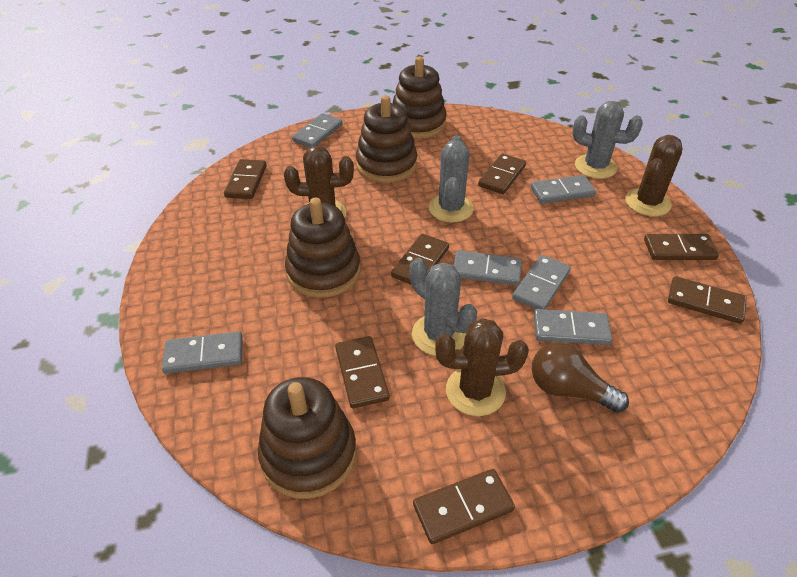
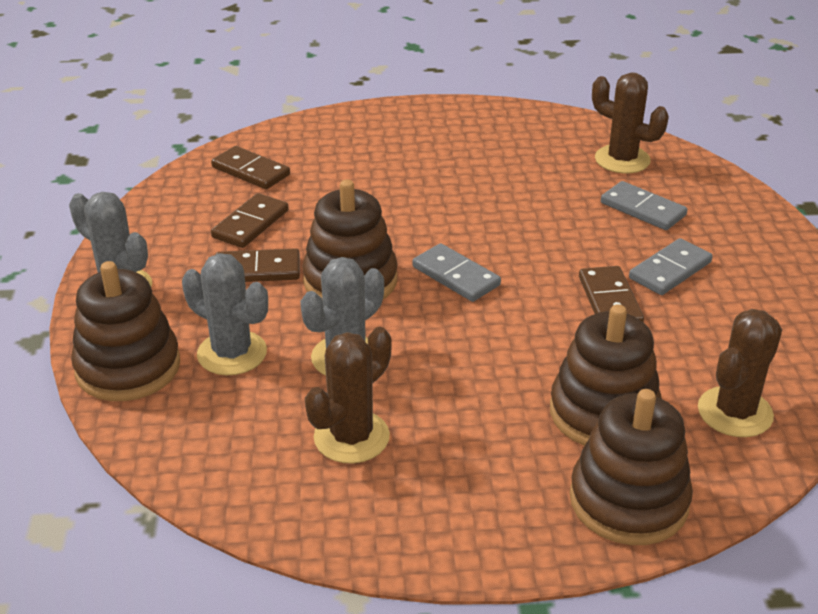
brown domino: [224,159,267,199] [335,336,390,408] [391,234,449,284] [413,469,515,544] [478,154,526,194] [644,234,719,260] [668,276,746,324] = 7 -> [211,146,290,189] [211,193,289,248] [215,248,300,282] [579,266,644,322] = 4
brown light bulb: [532,342,629,413] = 1 -> none = 0
grey domino: [162,331,243,374] [292,113,343,147] [453,250,522,286] [512,255,571,309] [531,175,596,204] [534,309,612,345] = 6 -> [412,243,501,302] [601,181,687,230] [629,238,713,295] = 3

